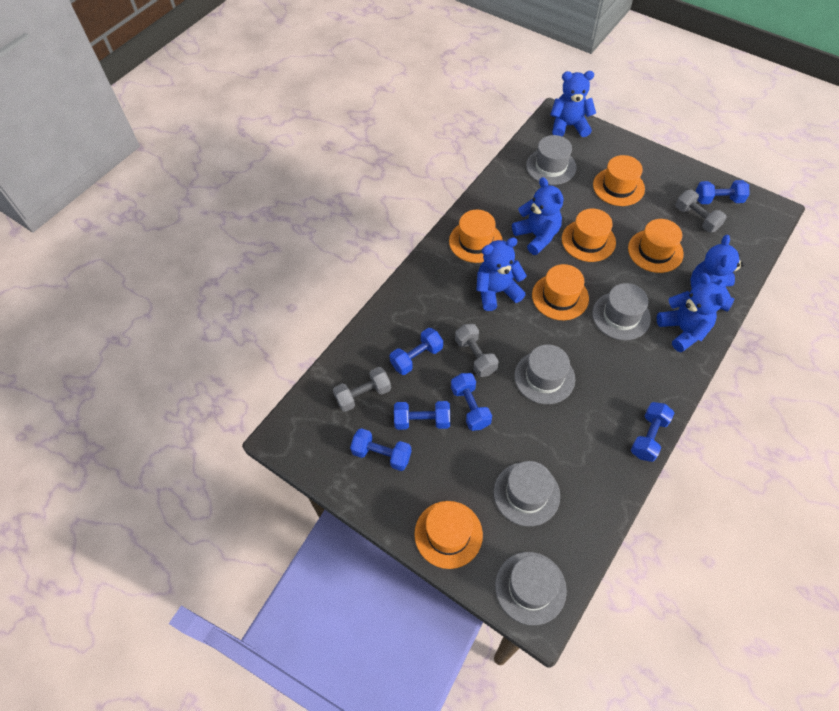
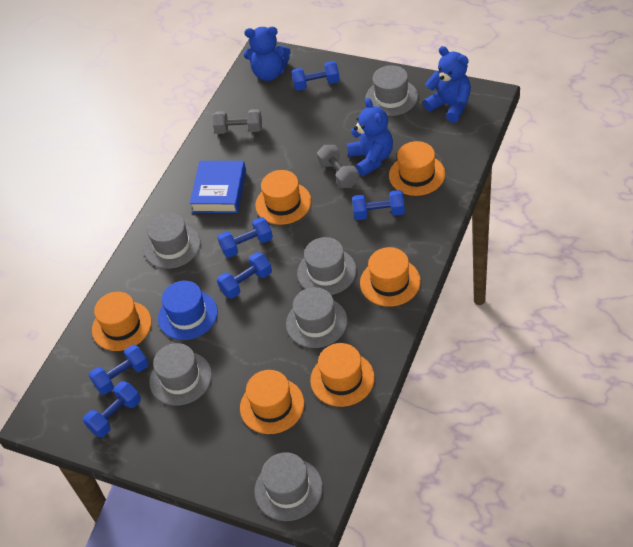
blue book: none = 0 -> [190,161,246,213] = 1
blue hat: none = 0 -> [158,281,218,340] = 1
blue teddy bear: [476,237,527,311] [512,177,564,255] [550,71,596,137] [657,273,726,352] [690,235,745,312] = 5 -> [244,27,291,81] [347,98,393,176] [423,46,471,123] = 3
grey dumbbell: [333,367,391,412] [455,324,499,377] [675,190,727,232] = 3 -> [213,109,262,134] [317,145,359,188] = 2
grey hat: [494,461,560,526] [495,552,567,625] [514,345,575,404] [526,135,577,185] [592,283,651,340] = 5 -> [144,213,200,269] [149,343,212,406] [254,452,323,521] [286,287,348,348] [297,237,357,295] [365,65,418,116] = 6

